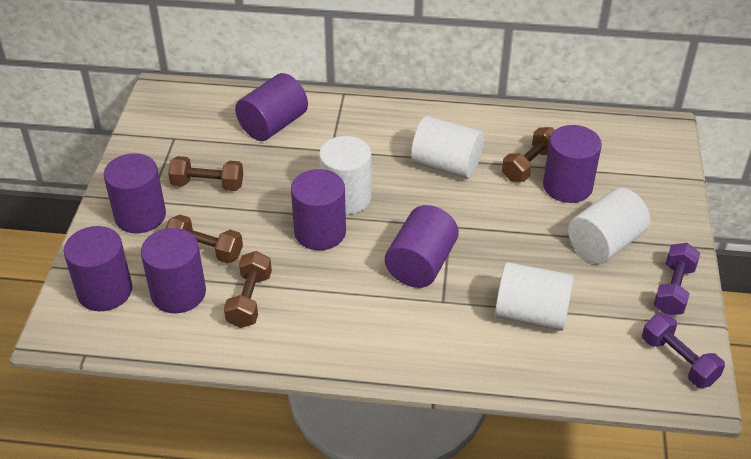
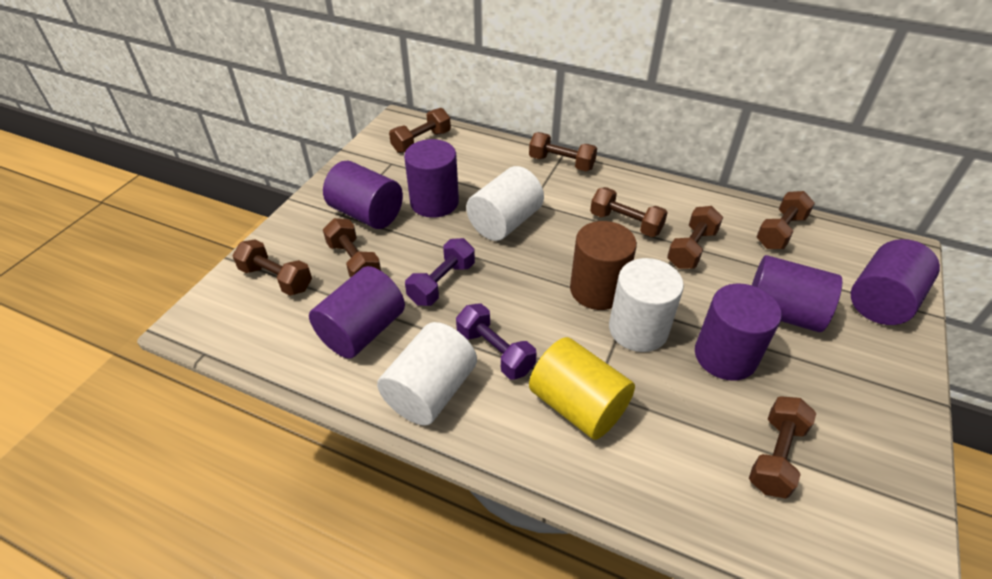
brown cylinder: none = 0 -> [570,221,637,310] = 1
brown dumbbell: [165,215,243,263] [168,156,243,191] [224,251,272,328] [502,127,555,182] = 4 -> [233,239,312,296] [323,218,381,278] [389,108,451,153] [529,132,597,171] [590,187,668,237] [667,206,723,269] [749,396,816,499] [756,191,815,249] = 8
purple cylinder: [64,226,132,311] [104,153,166,233] [141,228,206,313] [235,73,308,141] [291,169,346,250] [385,205,459,288] [543,125,602,203] = 7 -> [309,266,405,359] [323,161,403,229] [404,139,459,218] [695,283,782,381] [752,255,842,332] [851,239,940,325] = 6
white cylinder: [319,136,372,215] [411,116,484,178] [495,262,574,331] [568,188,650,264] = 4 -> [377,322,477,425] [466,166,544,241] [609,258,684,352] = 3
yellow cylinder: none = 0 -> [529,337,635,440] = 1

